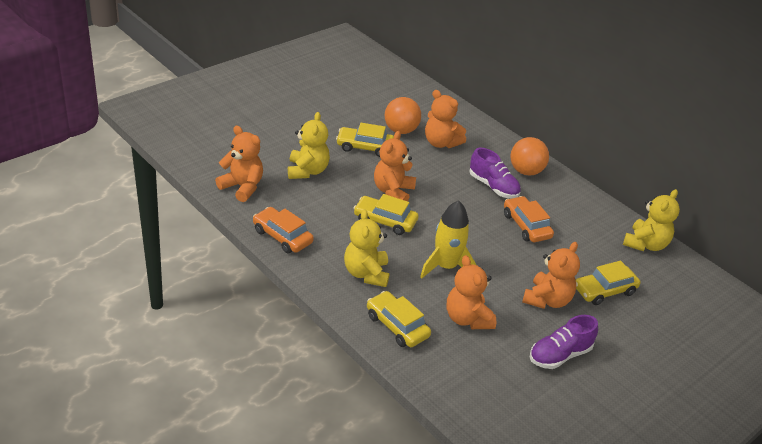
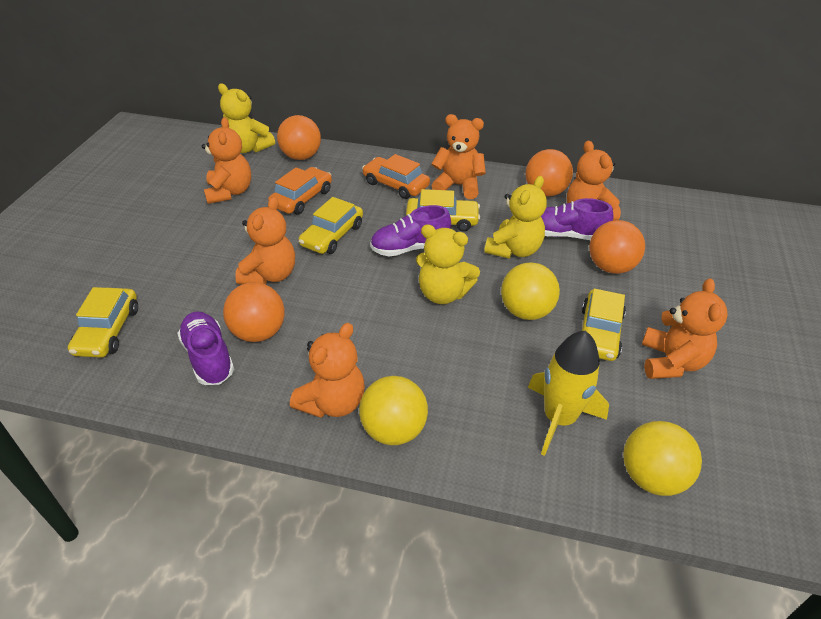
orange ball: [384,97,421,134] [511,137,549,176] = 2 -> [223,282,285,342] [277,115,321,160] [525,149,573,197] [589,220,645,274] = 4
orange teddy bear: [215,126,263,202] [374,131,416,201] [425,90,466,148] [447,255,496,329] [522,242,580,309] = 5 -> [202,118,251,204] [235,197,295,285] [290,323,365,418] [432,114,486,199] [567,140,621,221] [642,278,727,379] = 6
purple shoe: [469,148,521,198] [530,315,598,369] = 2 -> [177,311,234,385] [370,205,451,257] [541,198,613,240] = 3
yellow ball: none = 0 -> [359,376,428,445] [501,262,560,320] [623,421,702,496] = 3

